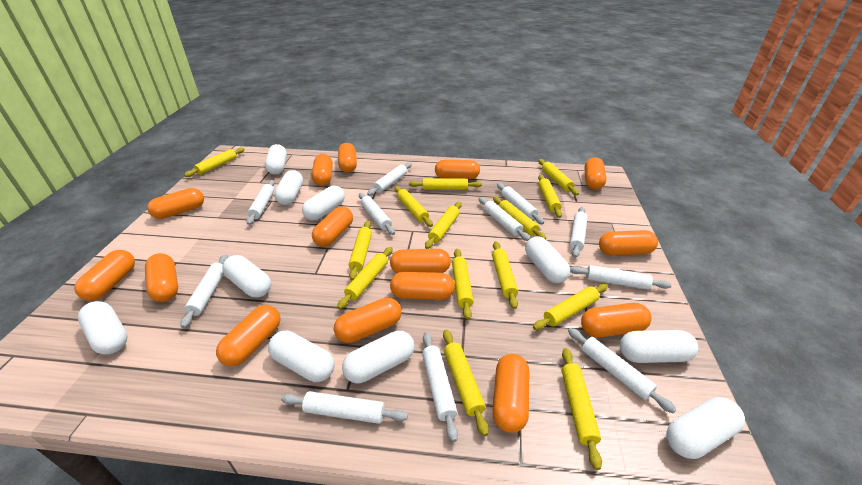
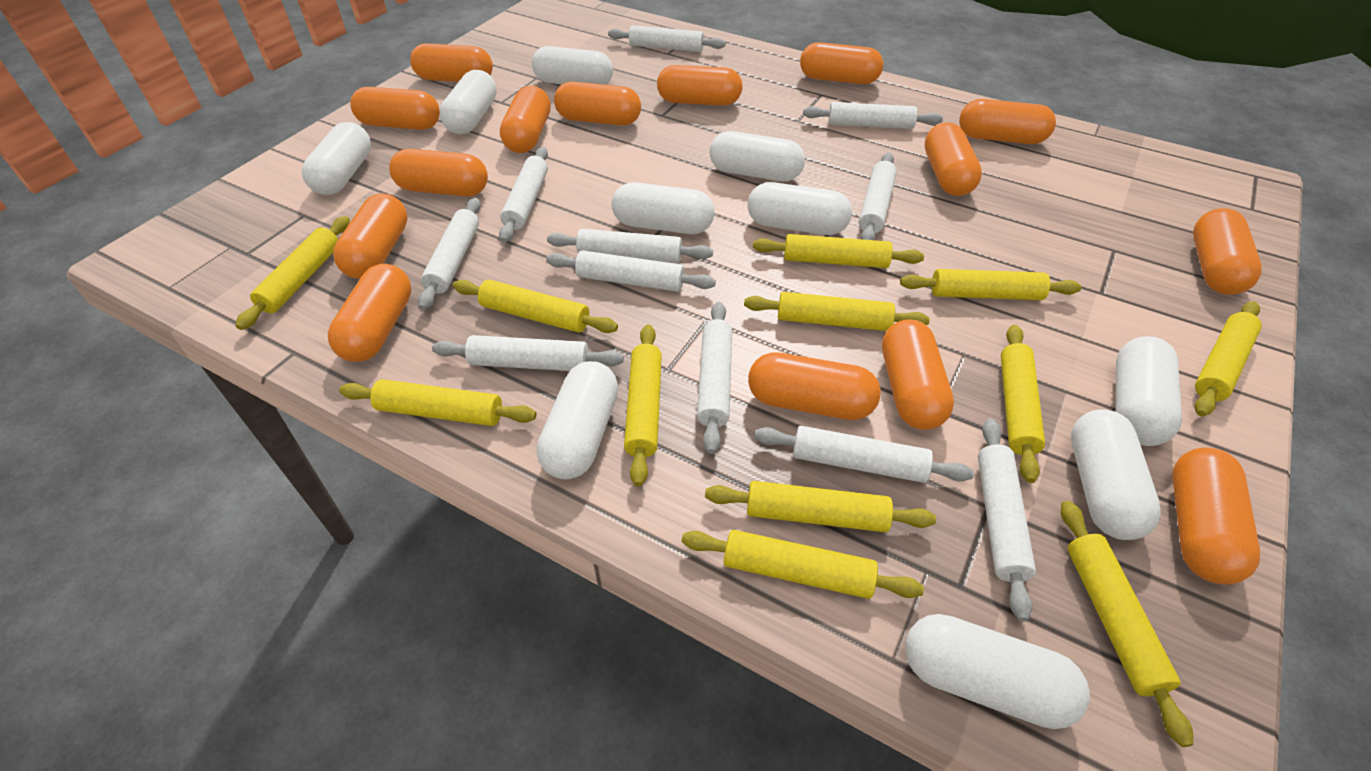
yellow rolling pin: [184,148,245,177] [337,247,393,309] [349,221,372,280] [395,186,433,227] [409,178,482,190] [425,202,462,249] [443,329,489,436] [452,249,474,320] [492,241,518,309] [493,197,546,239] [533,284,608,330] [538,159,579,195] [538,175,562,218] [562,348,602,470] = 14 -> [236,216,350,330] [339,379,536,426] [453,280,618,333] [624,324,662,486] [682,530,924,599] [705,481,936,532] [744,292,930,331] [753,234,924,268] [900,269,1081,300] [1001,325,1045,483] [1061,501,1193,747] [1195,301,1262,417] = 12

